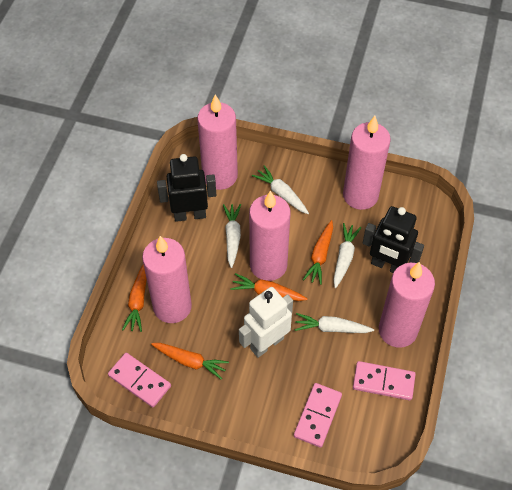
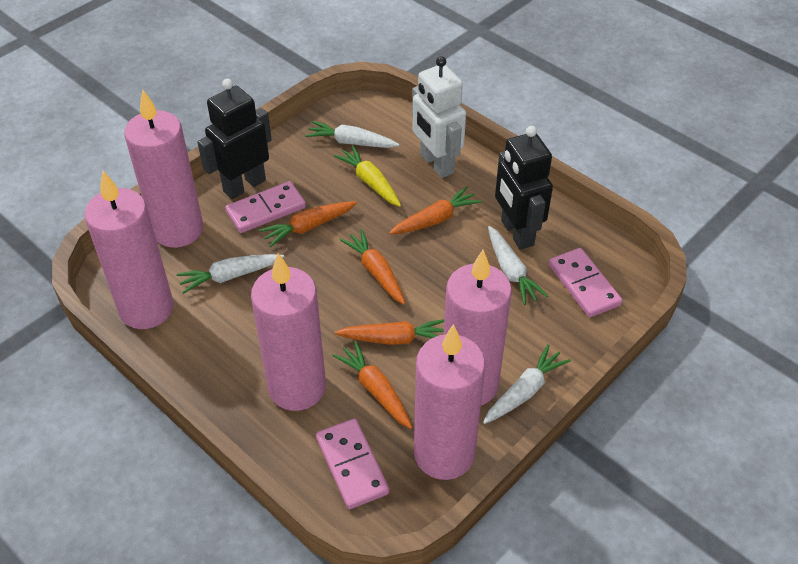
orange carrot: [122,265,147,332] [151,343,229,379] [230,273,308,301] [303,220,333,285] = 4 -> [259,201,357,247] [332,341,412,429] [335,319,444,345] [340,229,405,305] [389,187,482,235] = 5
yellow carrot: none = 0 -> [334,145,401,207] = 1

